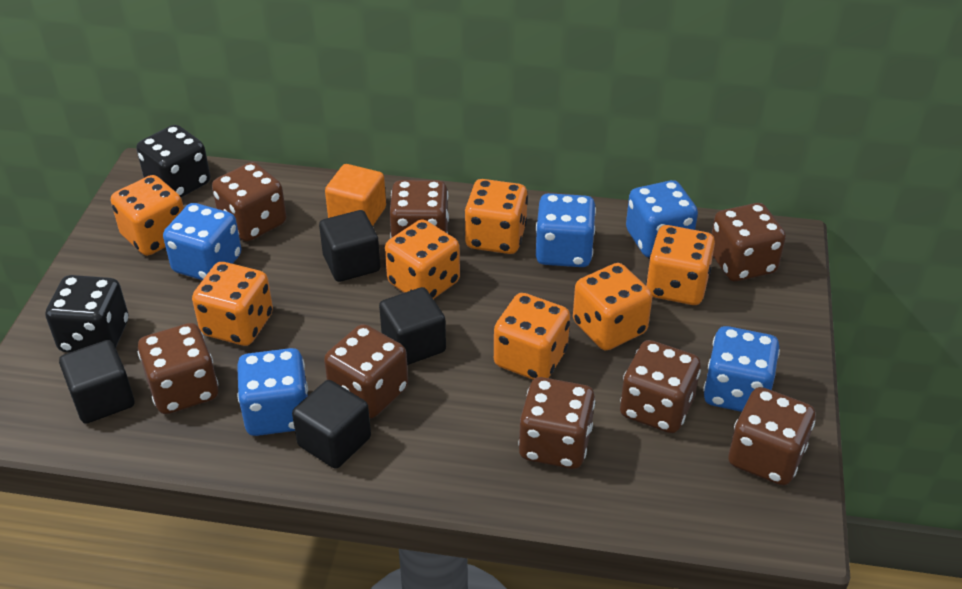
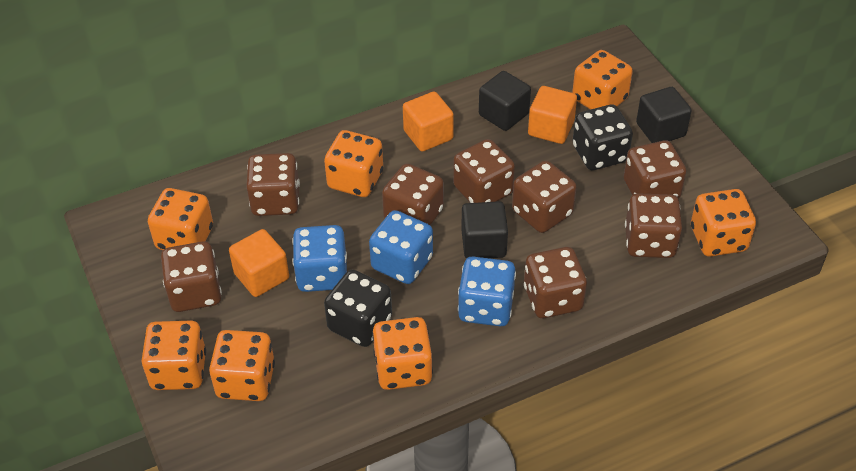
black cube: [59,340,134,423] [292,380,371,469] [319,210,380,282] [379,287,446,365] = 4 -> [461,201,508,259] [479,71,531,131] [636,87,692,143] = 3
blue dice: [163,203,241,280] [237,348,308,436] [536,193,596,267] [626,180,698,257] [703,326,780,412] = 5 -> [292,225,347,292] [369,210,433,284] [458,257,516,327] = 3
orange cube: [325,164,386,226] = 1 -> [229,229,289,297] [403,91,454,152] [528,86,577,144] = 3

